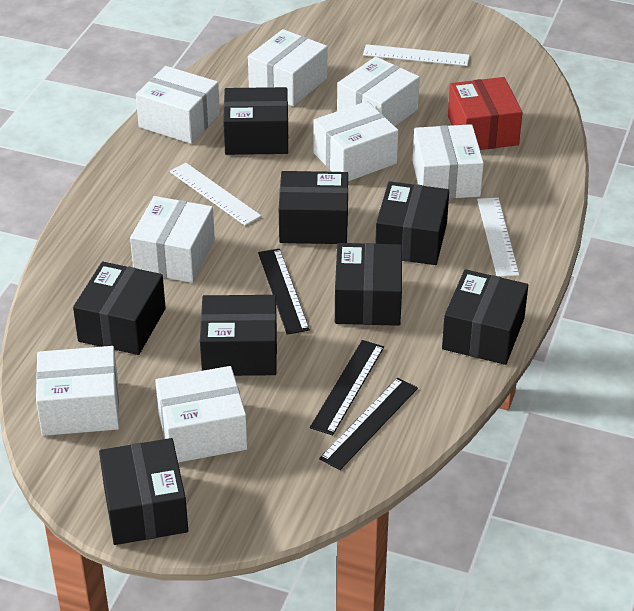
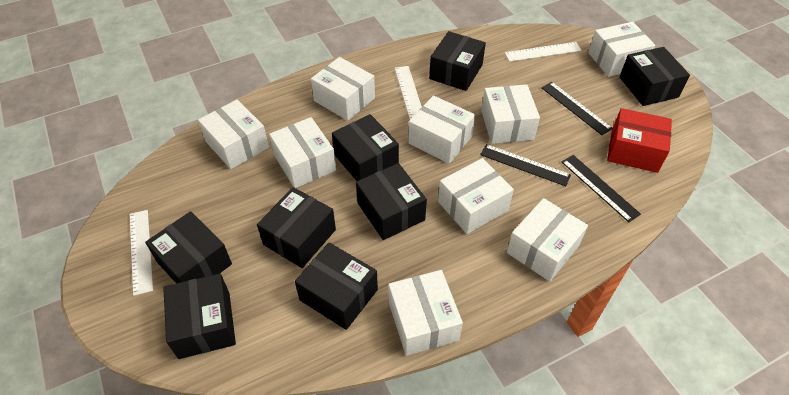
white box: [36,346,119,436] [130,196,215,283] [136,66,220,144] [155,366,248,462] [248,29,327,106] [313,101,399,181] [337,57,420,126] [413,124,484,199] = 8 -> [198,99,269,169] [269,117,336,188] [311,57,375,121] [388,270,463,356] [408,95,475,164] [438,158,514,234] [481,84,540,144] [507,198,588,281] [588,22,655,77] = 9

